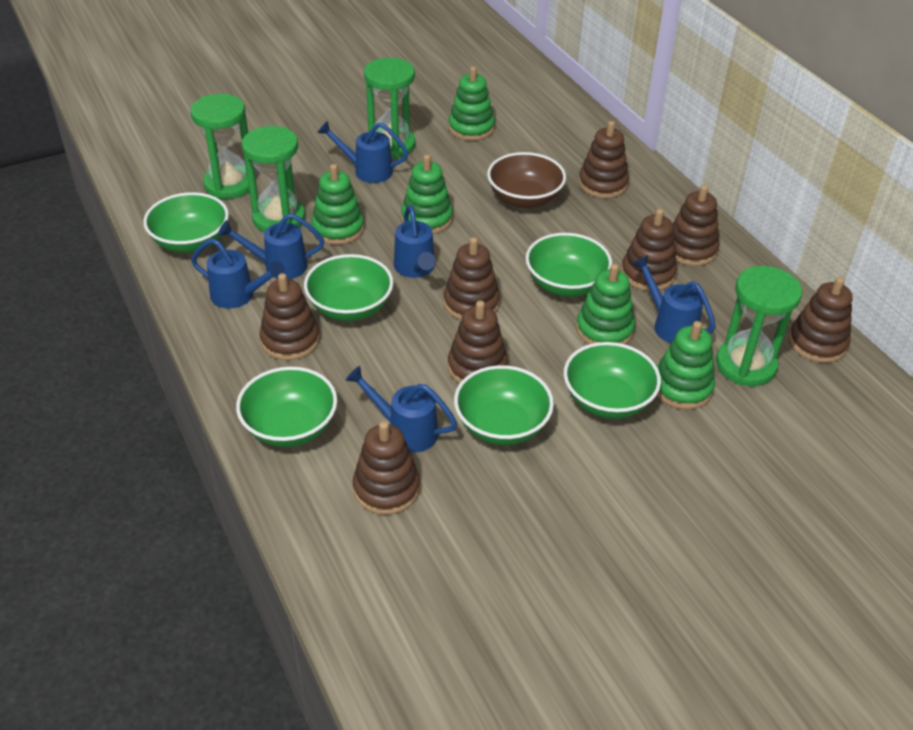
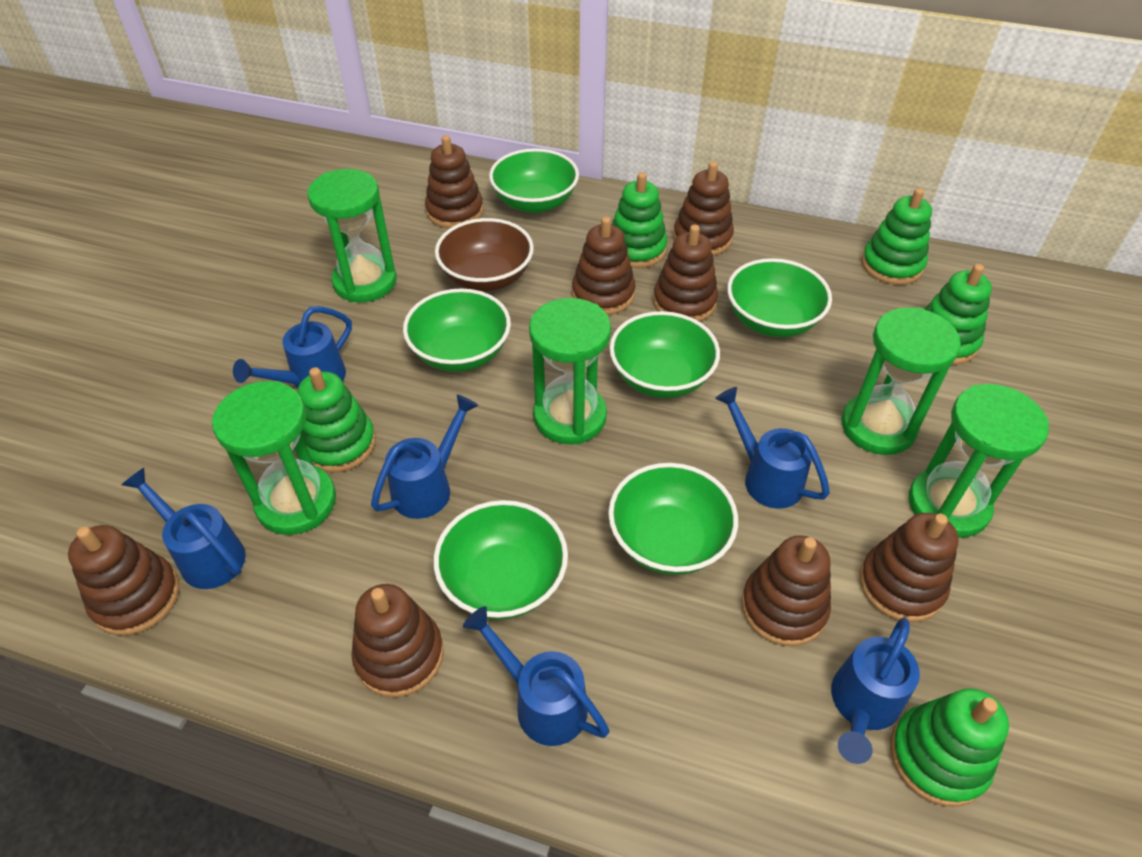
green hourglass: [190,94,249,199] [242,126,305,232] [364,58,416,159] [716,266,802,386] = 4 -> [212,381,336,535] [307,169,397,302] [529,298,611,445] [842,307,961,455] [909,384,1049,538] = 5

